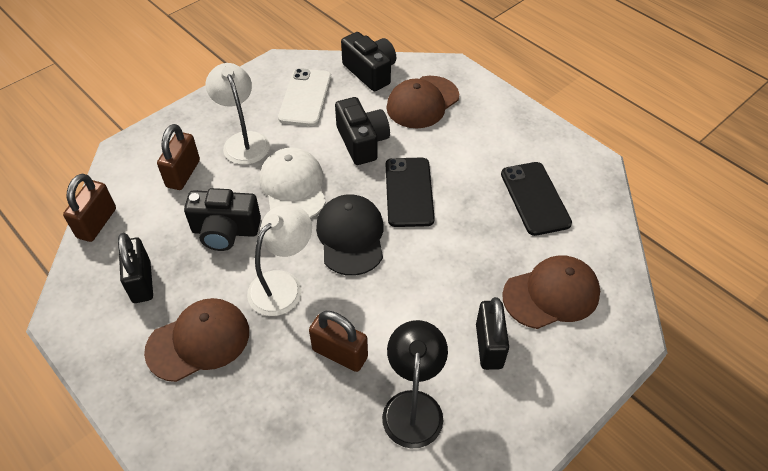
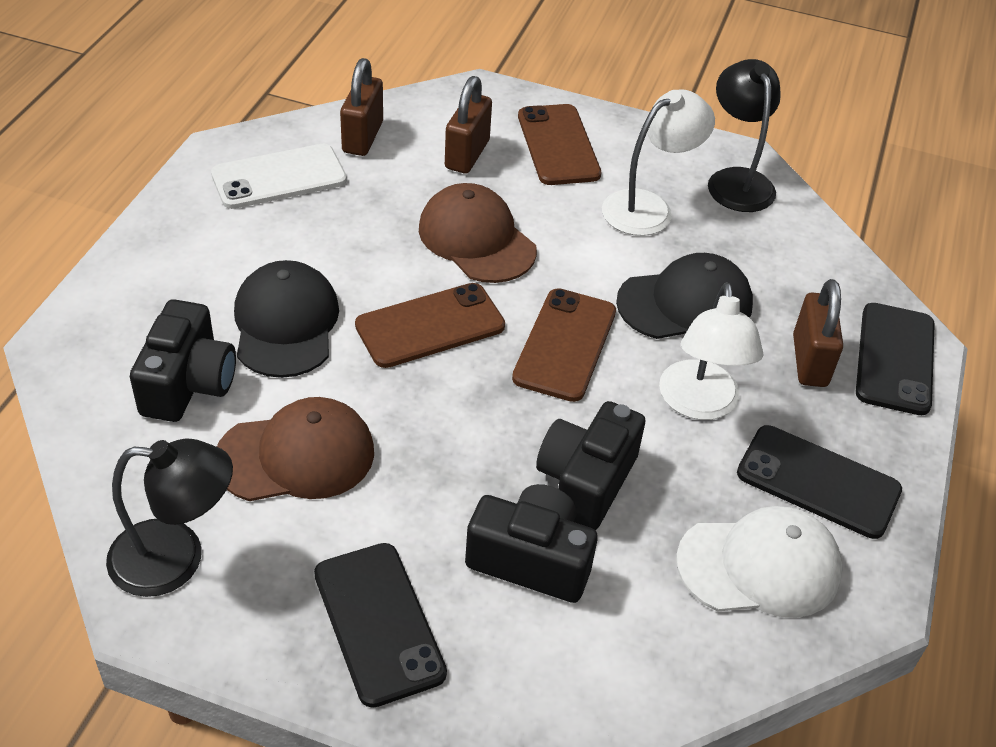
black cap: [316,194,384,276] = 1 -> [234,260,339,378] [616,253,753,339] = 2
black lamp: [382,320,448,448] = 1 -> [106,439,233,597] [708,59,781,212] = 2
black padlock: [118,233,153,303] [476,297,509,370] = 2 -> none = 0
black phone: [386,158,435,227] [501,162,572,236] = 2 -> [314,543,447,708] [737,425,902,539] [856,303,935,415] = 3
brown cap: [144,298,249,382] [386,76,459,128] [502,255,600,329] = 3 -> [217,397,374,501] [419,183,537,283] = 2
brown phone: none = 0 -> [355,283,505,368] [512,288,616,402] [518,104,601,185] = 3

